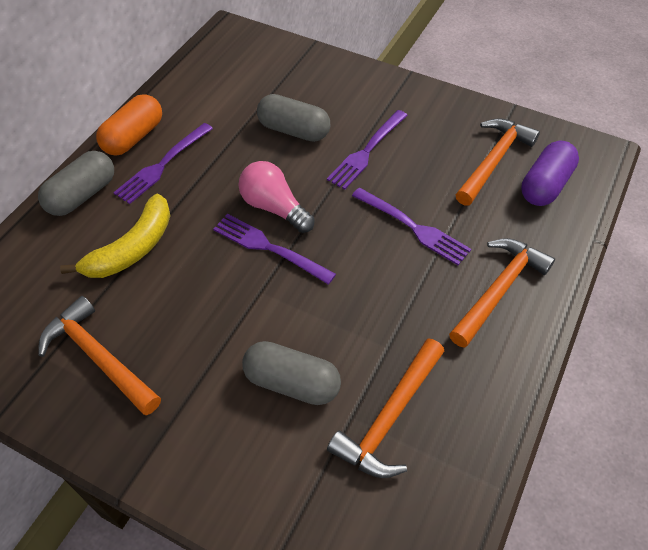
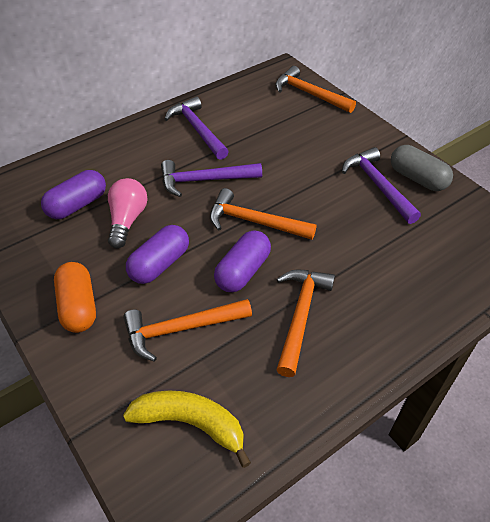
grey capsule: [38,151,114,216] [242,341,341,405] [257,94,330,142] = 3 -> [391,145,453,191] = 1
purple capsule: [521,141,579,206] = 1 -> [41,170,106,219] [126,225,189,284] [214,231,271,292] = 3
purple fork: [113,123,213,204] [213,214,336,285] [327,110,408,190] [352,188,471,265] = 4 -> none = 0
purple hammer: none = 0 -> [161,160,262,197] [165,96,229,160] [342,147,421,224] = 3

